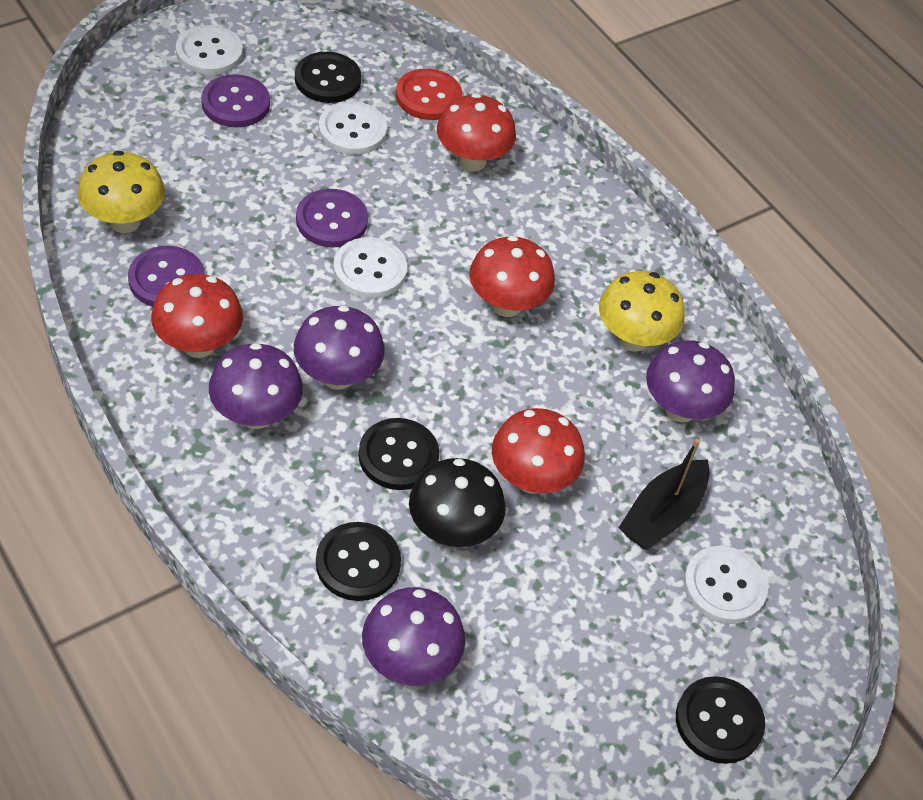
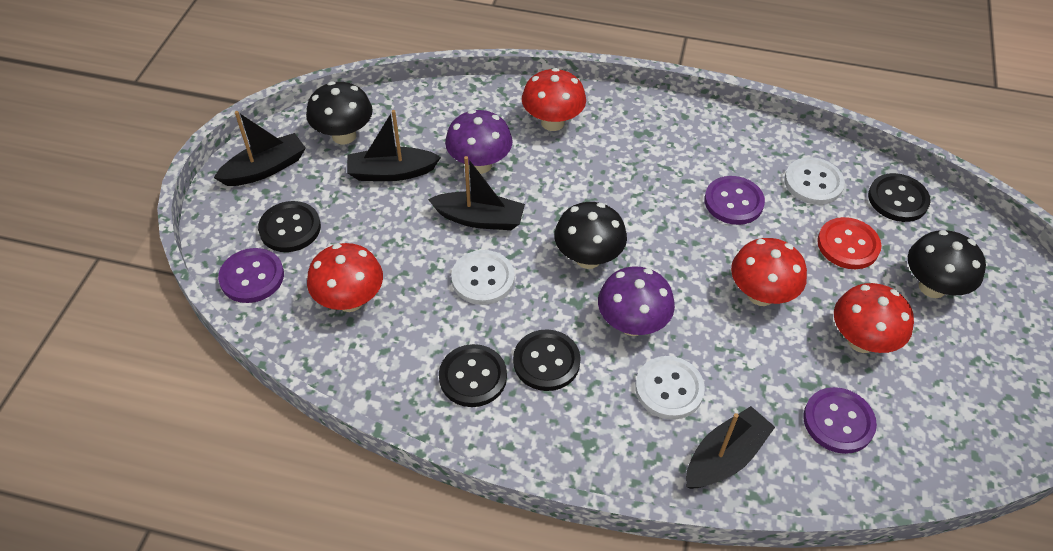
black boat: [619,439,710,550] = 1 -> [214,111,306,186] [347,110,441,181] [428,156,525,230] [686,406,775,489] = 4
black mushroom: [409,458,506,547] = 1 -> [306,81,373,144] [554,202,627,269] [908,230,986,298] = 3
purple mushroom: [209,343,303,429] [294,305,385,390] [362,587,465,686] [646,340,735,422] = 4 -> [445,110,513,174] [598,266,675,336] = 2
white button: [176,25,243,75] [319,101,387,155] [333,237,407,299] [683,546,768,624] = 4 -> [451,250,515,305] [635,356,705,420] [784,157,845,205] = 3
yellow mushroom: [78,151,165,233] [599,271,685,352] = 2 -> none = 0

